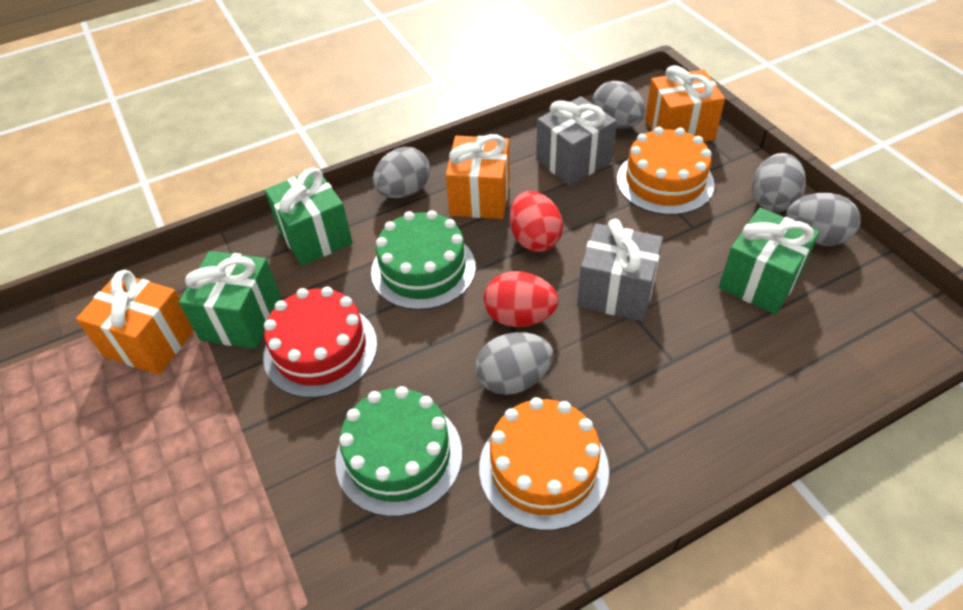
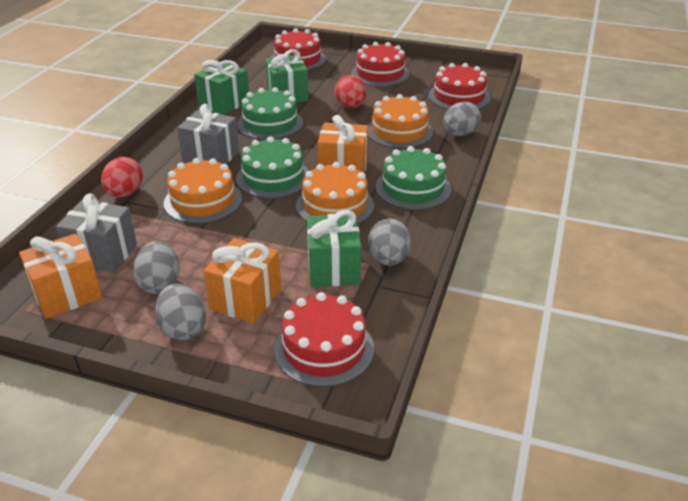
green cake: [335,386,462,517] [371,210,476,310] = 2 -> [236,136,309,199] [237,87,303,140] [376,146,451,210] = 3
grey egg: [373,147,430,198] [475,332,554,395] [592,81,645,128] [752,153,806,212] [786,193,861,246] = 5 -> [133,241,180,294] [155,284,206,340] [368,219,411,266] [443,102,481,136] = 4
orange cake: [479,397,609,531] [617,127,715,215] = 2 -> [164,158,242,224] [296,162,374,224] [368,94,433,148] = 3
red cake: [263,286,377,398] = 1 -> [270,28,326,70] [274,292,374,387] [351,42,409,87] [428,63,490,109] = 4

